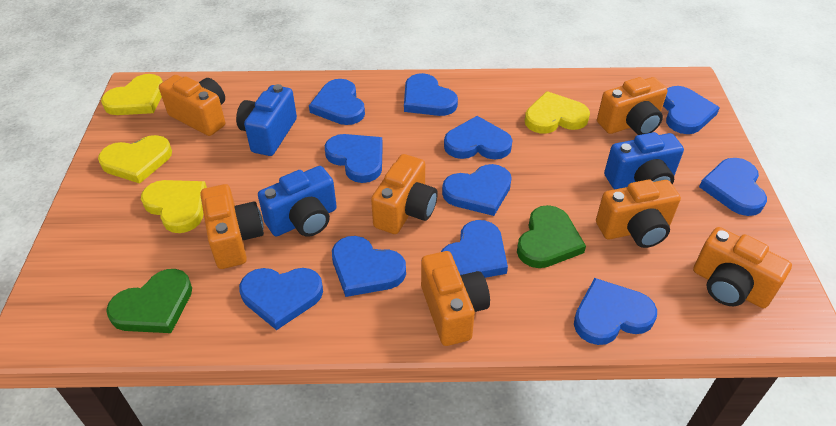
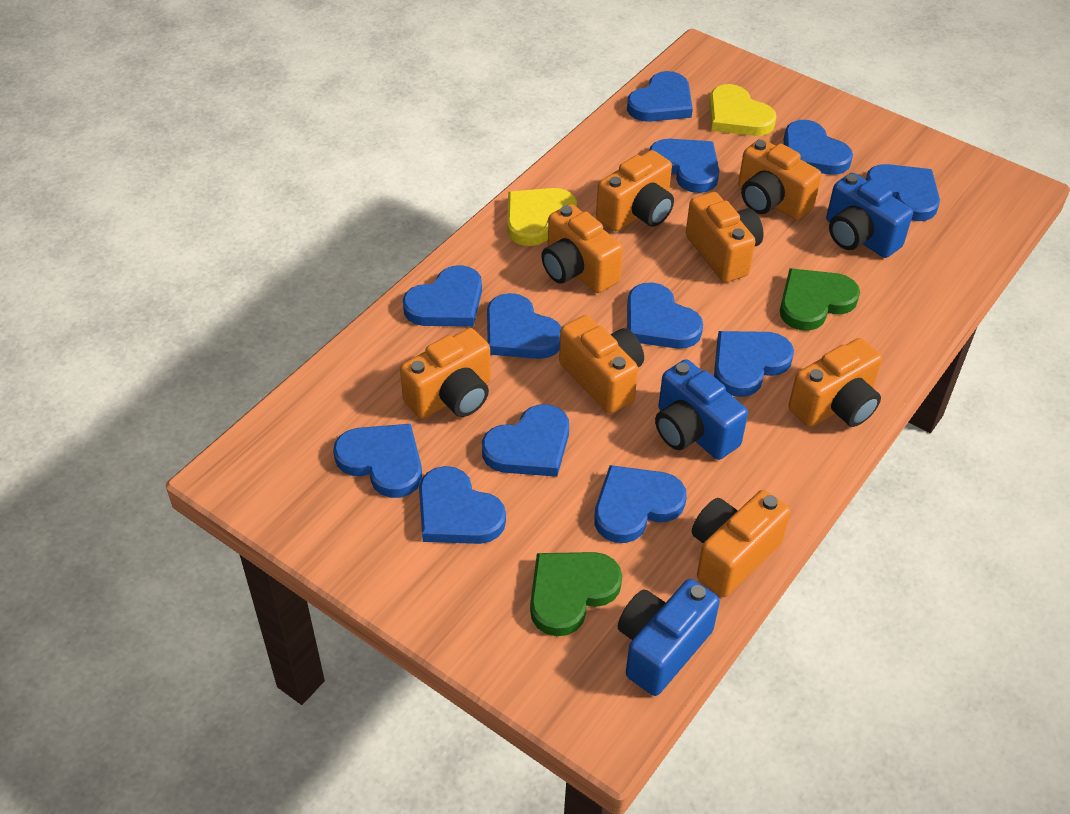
blue heart: [239,268,323,330] [309,79,365,125] [325,134,383,183] [332,236,406,297] [404,73,458,116] [441,220,508,278] [442,164,512,216] [444,116,512,159] [574,278,657,345] [663,86,720,134] [699,158,767,216] = 11 -> [333,424,422,498] [403,265,482,327] [419,466,506,544] [482,404,569,477] [487,293,561,359] [594,465,687,543] [627,71,693,122] [627,282,703,349] [649,139,720,193] [714,331,794,397] [784,120,853,175] [866,164,940,221] = 12
orange camera: [159,75,225,136] [200,184,264,269] [371,154,438,234] [421,251,490,346] [596,180,681,248] [597,77,668,135] [693,227,792,308] = 7 -> [400,328,491,419] [541,204,623,293] [559,315,644,414] [596,150,674,231] [686,192,764,283] [692,490,790,597] [738,139,821,220] [788,338,882,427] = 8
yellow heart: [98,135,172,184] [101,74,163,115] [141,180,207,233] [525,91,590,134] = 4 -> [507,188,577,246] [709,84,777,136] = 2

